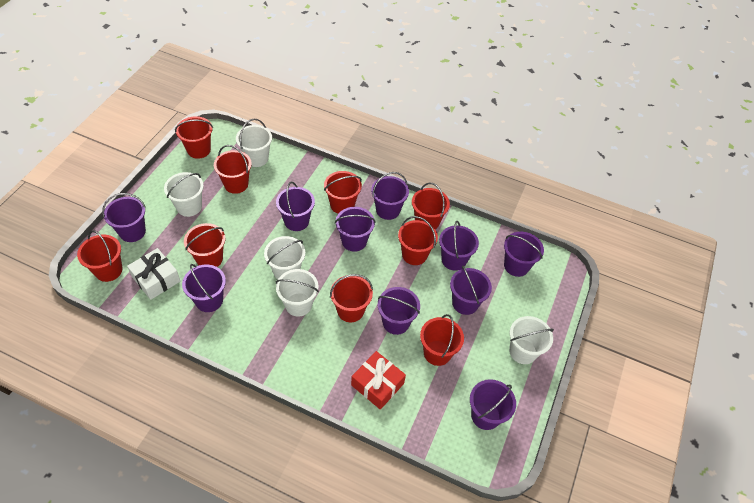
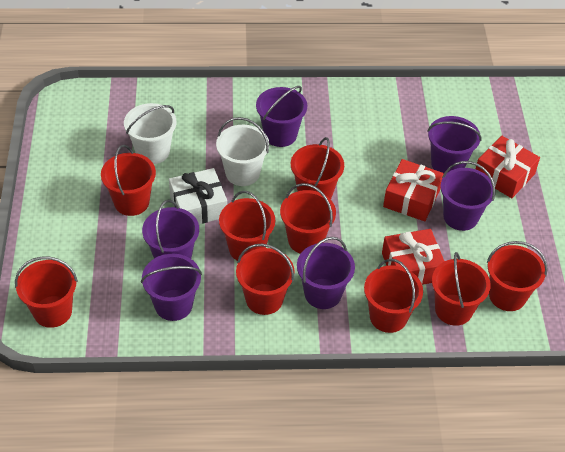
purple bucket: [102,193,146,242] [182,264,226,312] [276,182,315,231] [335,207,376,252] [371,172,409,220] [378,287,420,335] [439,221,479,271] [450,266,492,315] [470,379,516,430] [504,232,544,277] = 10 -> [141,254,202,321] [142,200,199,259] [256,86,307,147] [297,237,355,309] [427,116,482,173] [441,161,495,231] = 6
red gift: [351,351,406,410] = 1 -> [382,229,444,285] [383,159,444,221] [476,136,540,198] = 3
white bucket: [164,172,204,217] [236,119,272,167] [264,236,305,280] [276,269,319,317] [509,316,554,364] = 5 -> [124,103,177,164] [216,117,269,186] = 2

